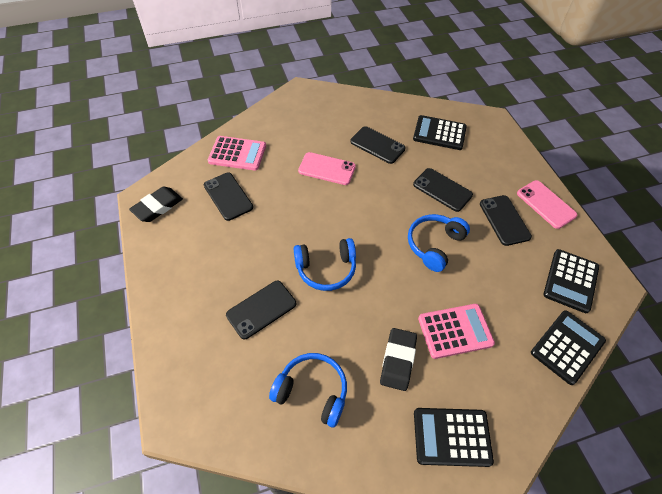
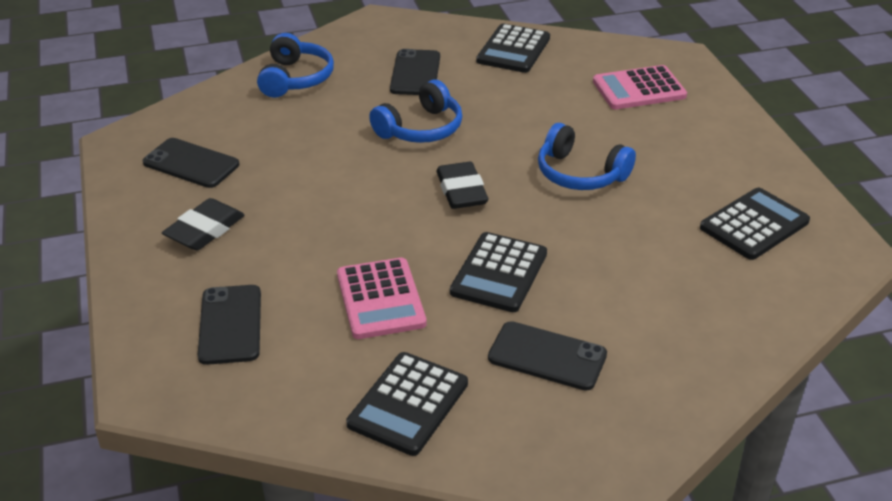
black phone: [204,173,253,221] [226,281,296,339] [350,126,406,164] [413,168,473,212] [480,195,532,246] = 5 -> [143,138,239,188] [198,285,261,365] [390,49,440,95] [488,321,607,390] = 4
pink phone: [298,152,356,185] [517,180,577,229] = 2 -> none = 0

